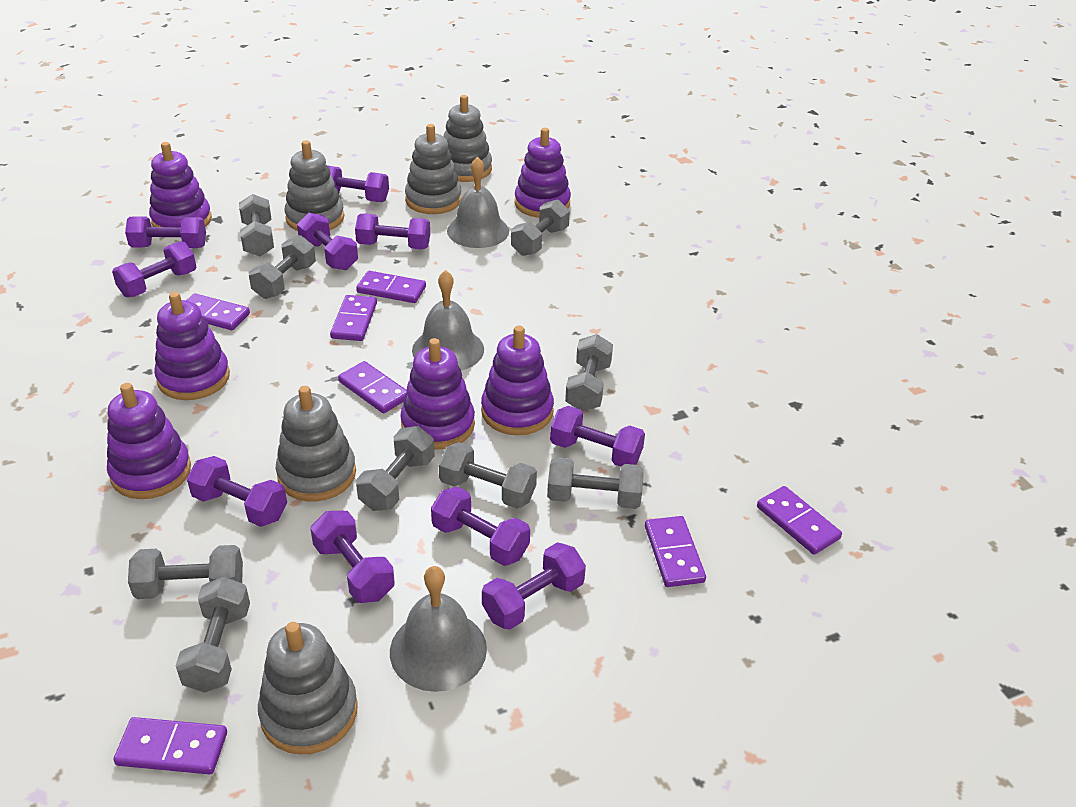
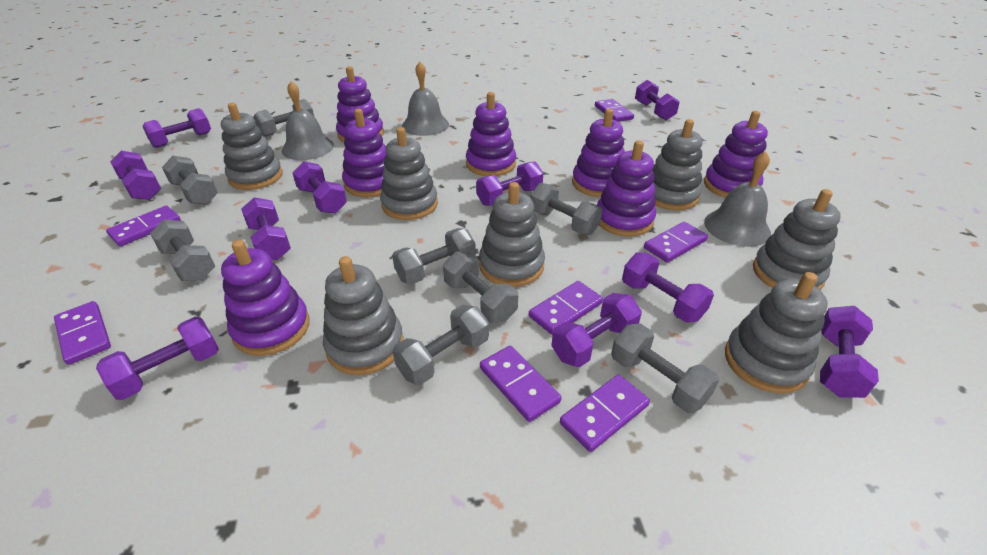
grey dumbbell: [128,545,243,599] [176,577,250,693] [239,194,274,256] [249,235,316,299] [356,426,435,511] [439,442,537,509] [511,200,570,256] [547,457,644,509] [565,334,613,411] = 9 -> [150,220,215,281] [162,156,218,205] [253,99,314,137] [392,228,476,285] [393,304,489,385] [443,252,518,322] [530,183,602,235] [611,324,720,413] = 8
grey stacking toy: [258,622,358,755] [276,386,356,502] [285,140,344,231] [405,124,462,214] [443,95,492,182] = 5 -> [221,103,283,190] [323,256,404,375] [380,127,438,220] [479,182,545,287] [652,119,703,211] [725,272,828,394] [753,189,841,290] = 7
purple stacking toy: [107,383,191,499] [149,142,212,227] [154,292,230,400] [400,338,475,450] [481,326,554,435] [515,128,571,218] = 6 -> [221,240,310,356] [336,66,384,142] [342,109,387,197] [466,92,516,176] [572,109,625,197] [597,141,656,237] [704,111,768,198] = 7

